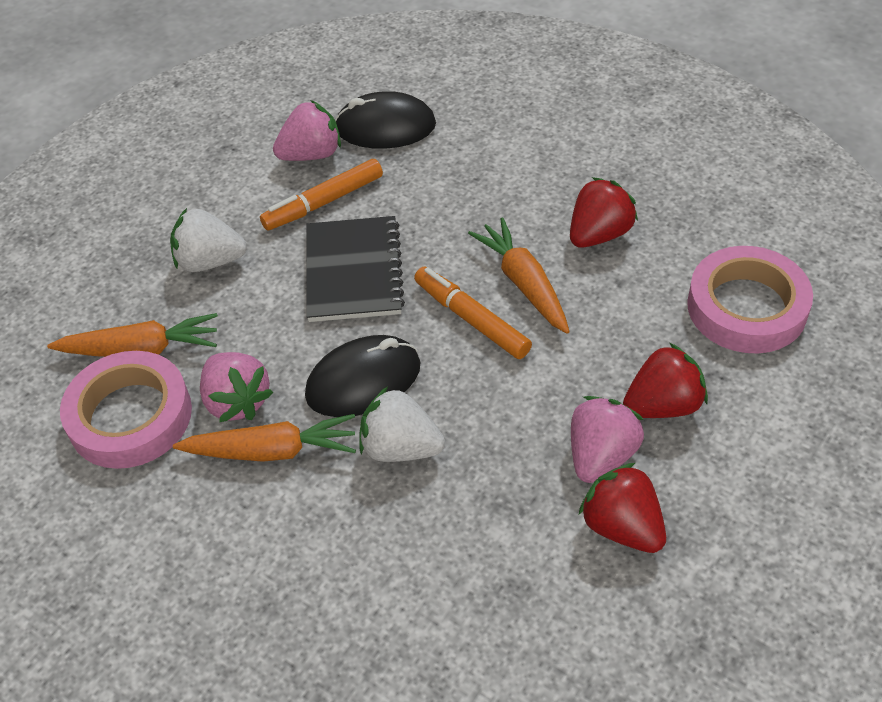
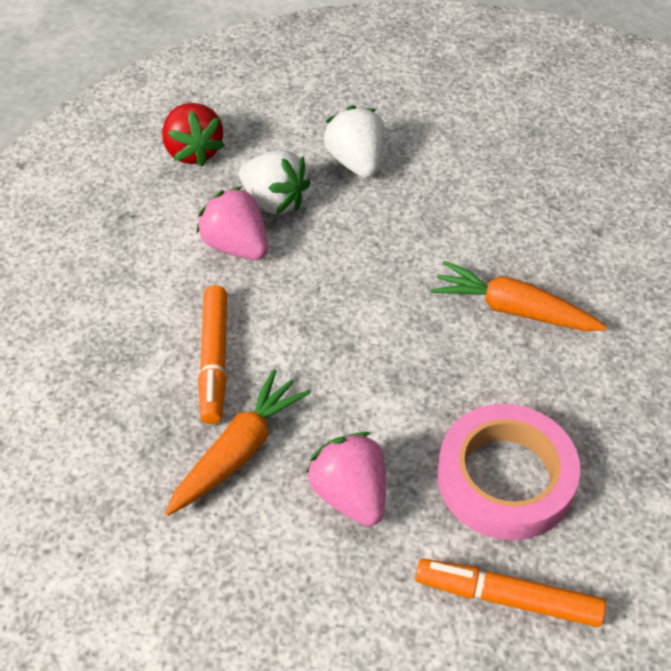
black mouse: [305,335,420,417] [335,91,436,149] = 2 -> none = 0
black notebook: [306,216,405,322] = 1 -> none = 0
orange carrot: [47,313,218,357] [173,414,356,462] [468,217,570,334] = 3 -> [165,369,311,516] [431,260,607,331] = 2
pink strawberry: [200,352,273,422] [273,100,341,161] [571,396,644,483] = 3 -> [196,186,268,260] [306,432,386,526] = 2
pink tape: [60,351,192,469] [687,246,813,353] = 2 -> [437,404,580,540] = 1
red strawberry: [570,177,638,248] [579,463,666,553] [623,343,708,418] = 3 -> [162,103,225,167] = 1

